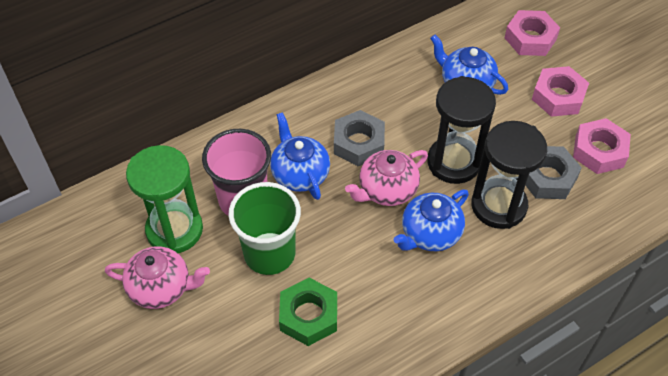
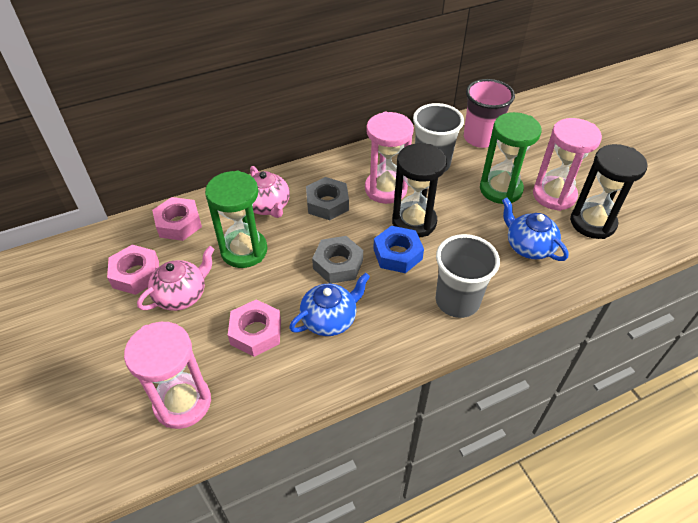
blue nut: none = 0 -> [373,226,424,273] = 1
blue teapot: [270,112,330,200] [393,190,469,251] [430,35,508,95] = 3 -> [289,273,370,336] [502,198,569,261] = 2
green cup: [228,182,301,275] = 1 -> none = 0
green hourglass: [126,145,203,253] = 1 -> [205,170,267,268] [480,112,542,204] = 2
green nut: [279,278,337,346] = 1 -> none = 0
grey cup: none = 0 -> [413,103,464,171] [436,234,500,318] = 2
pink hourglass: none = 0 -> [124,322,211,429] [365,112,414,204] [533,118,602,211] = 3

